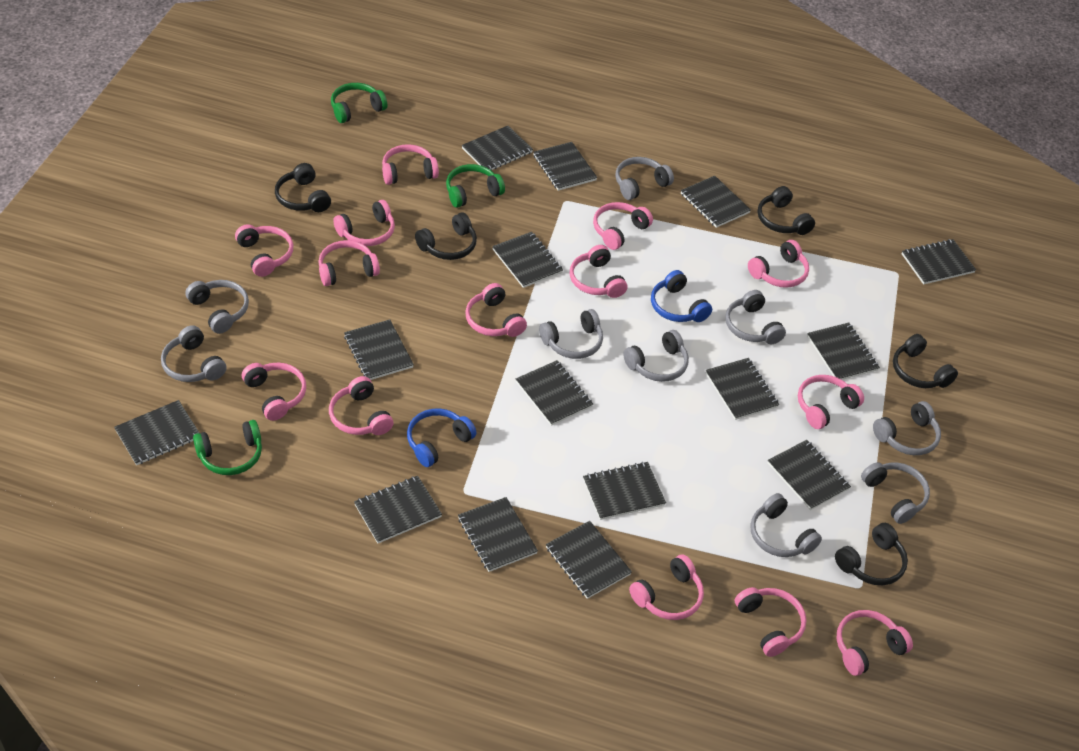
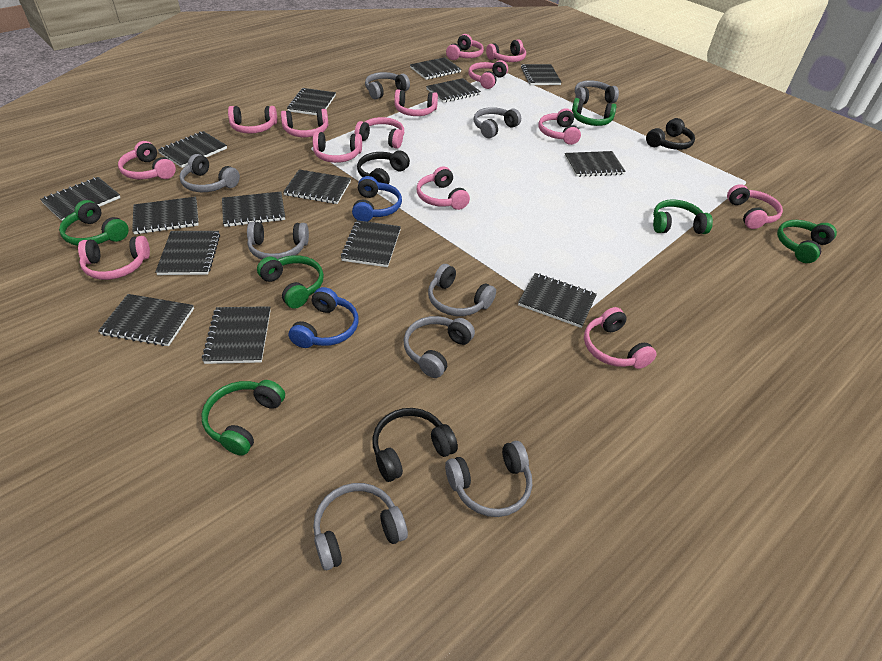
black headphones: [275,163,331,212] [415,213,477,260] [758,186,815,235] [835,523,908,585] [893,334,958,388] = 5 -> [357,150,410,184] [372,408,458,482] [646,118,695,150] = 3
green headphones: [193,420,262,475] [331,83,387,123] [446,164,505,208] = 3 -> [59,200,129,246] [201,380,285,456] [257,255,324,309] [572,98,617,126] [653,199,713,234] [777,220,837,263] = 6

